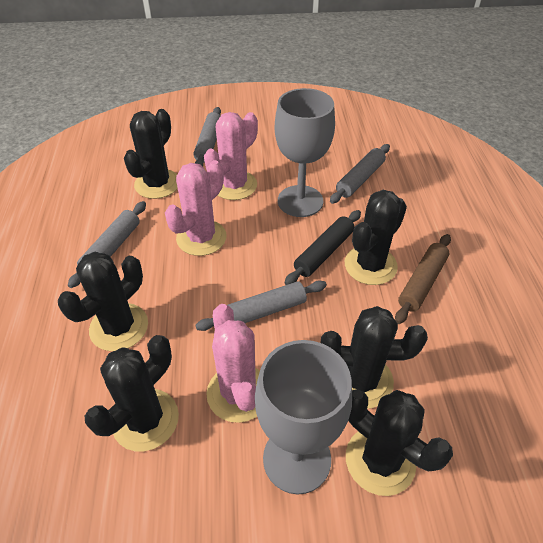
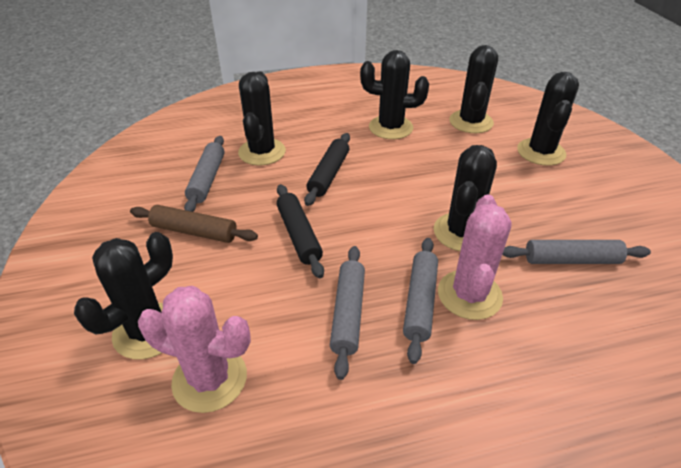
black rolling pin: [284,210,361,285] = 1 -> [277,184,324,278] [304,133,350,206] = 2
grey goblet: [255,340,352,494] [275,88,335,217] = 2 -> none = 0
pink cactus: [165,160,227,256] [204,112,258,200] [206,304,260,423] = 3 -> [138,286,251,413] [438,194,512,320] = 2

